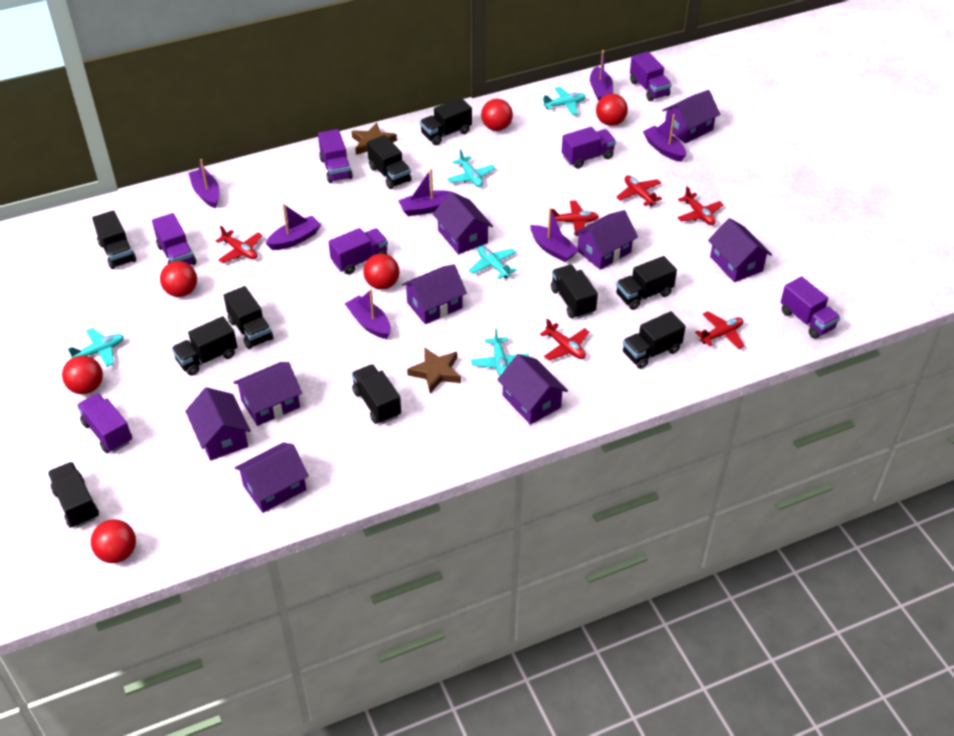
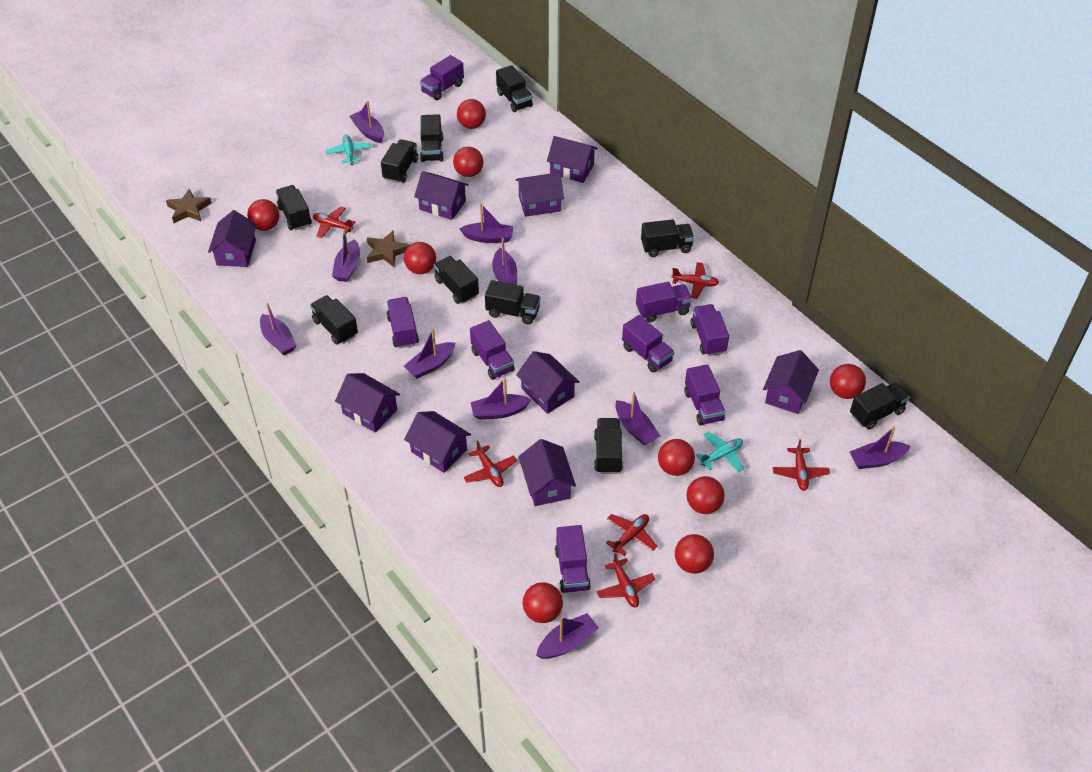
purple boat: [189,159,220,208] [266,204,321,250] [345,289,391,339] [398,169,451,216] [530,208,579,262] [590,50,613,101] [643,114,686,162] = 7 -> [260,303,297,355] [332,229,360,282] [349,101,384,143] [404,329,456,379] [459,204,514,243] [471,378,532,420] [492,238,517,285] [536,613,599,659] [615,392,660,446] [850,426,910,469] = 10
purple truck: [77,393,132,453] [152,213,196,265] [318,129,353,183] [328,228,388,274] [562,127,616,168] [630,52,672,101] [781,276,840,339] = 7 -> [387,297,419,348] [420,55,464,100] [470,320,515,380] [555,525,591,593] [622,315,674,373] [636,282,692,323] [685,364,725,426] [690,304,729,356] = 8
red ball: [62,356,103,394] [91,519,136,563] [160,261,197,297] [363,253,399,290] [481,99,513,131] [596,94,628,126] = 6 -> [247,199,279,231] [404,242,436,274] [453,147,483,177] [457,99,486,129] [523,582,563,623] [658,439,695,476] [675,534,714,574] [687,476,725,514] [830,364,866,399] = 9
turquoise plane: [68,328,124,367] [447,149,495,187] [469,246,517,279] [471,328,529,376] [542,87,586,115] = 5 -> [326,135,372,165] [696,432,744,472] = 2

